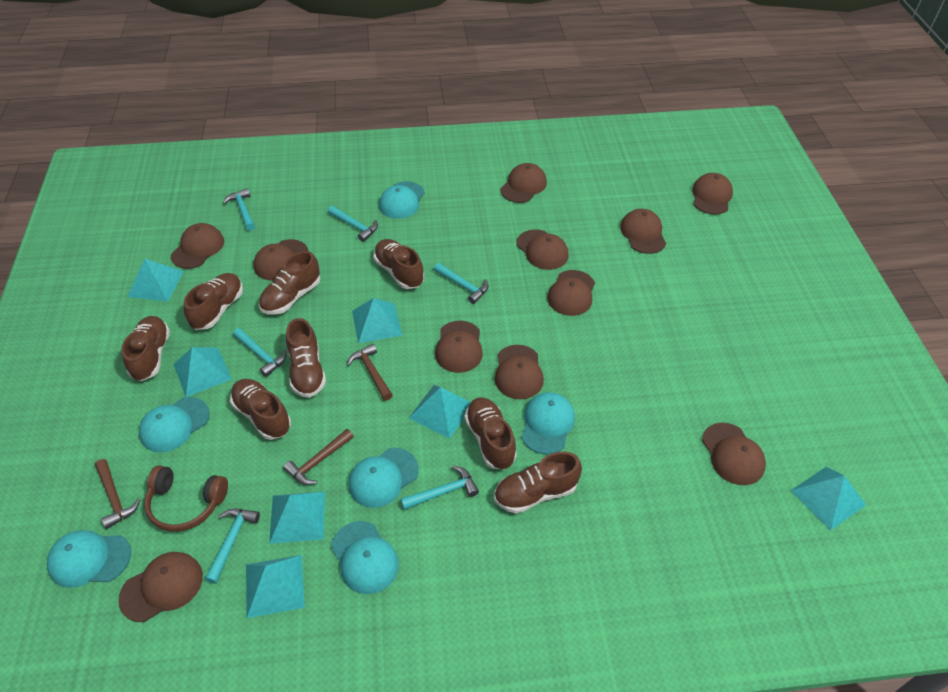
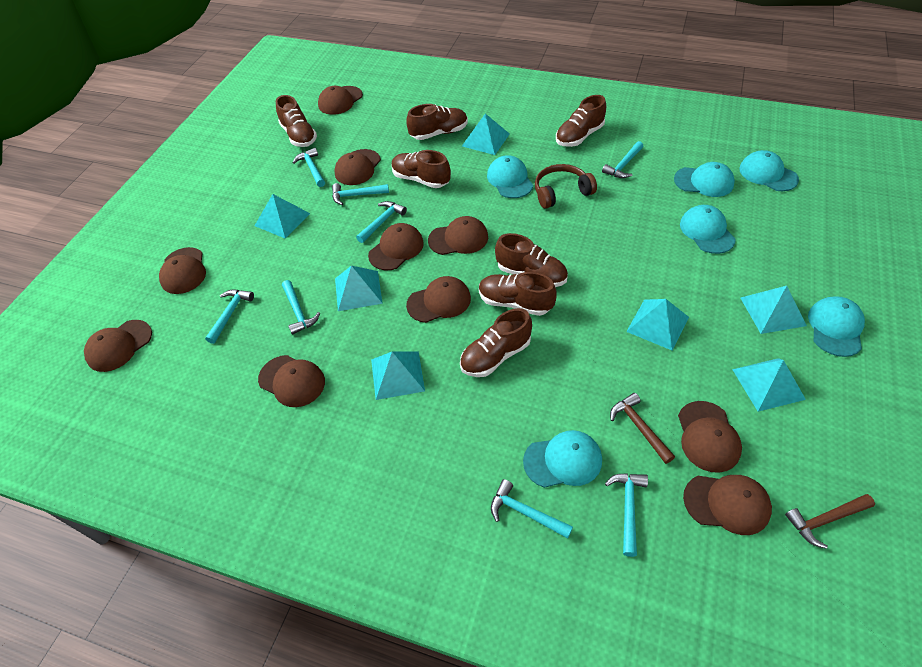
brown cap: [118,552,203,622] [171,223,224,269] [253,239,308,281] [435,320,483,373] [495,345,544,399] [500,163,547,203] [516,229,569,270] [547,270,595,316] [620,209,666,254] [692,173,733,215] [702,423,766,485] = 11 -> [84,320,152,372] [159,247,206,294] [258,355,325,407] [318,86,363,115] [334,149,381,185] [368,223,424,270] [406,276,471,323] [428,216,488,255] [678,401,742,473] [683,475,772,535] = 10
brown hammer: [95,459,140,529] [283,429,354,485] [347,344,393,401] = 3 -> [610,393,675,464] [785,494,875,549] = 2
brown shoe: [121,316,170,381] [184,273,243,330] [230,379,291,440] [259,251,320,315] [286,318,326,398] [373,239,424,289] [465,397,517,469] [494,452,582,514] = 8 -> [276,95,317,147] [392,150,451,188] [406,104,468,140] [460,308,532,377] [479,272,557,316] [495,233,568,287] [556,95,606,147] = 7
turquoise hammer: [205,508,260,584] [223,188,255,231] [233,328,286,377] [328,206,378,242] [401,466,479,510] [434,263,488,304] = 6 -> [205,290,254,344] [282,280,320,335] [293,148,325,187] [332,183,389,205] [356,201,407,243] [491,479,573,538] [602,141,643,178] [605,473,648,557] = 8

